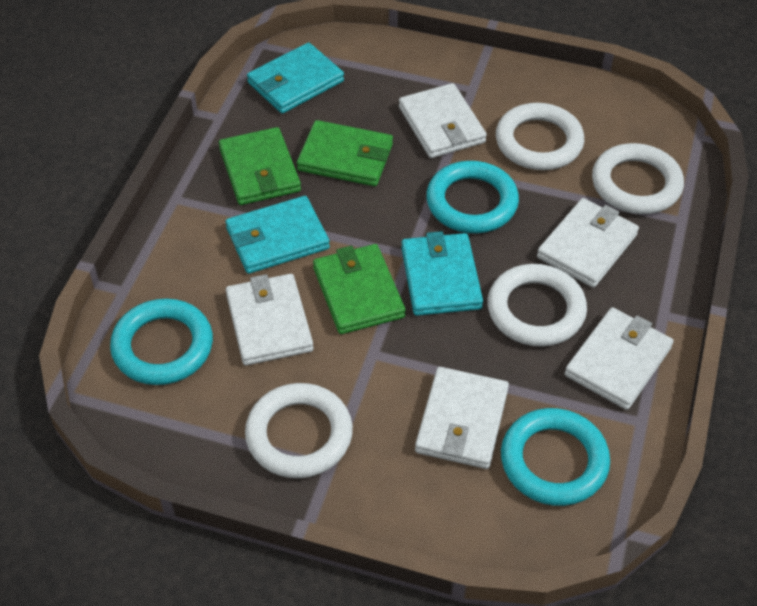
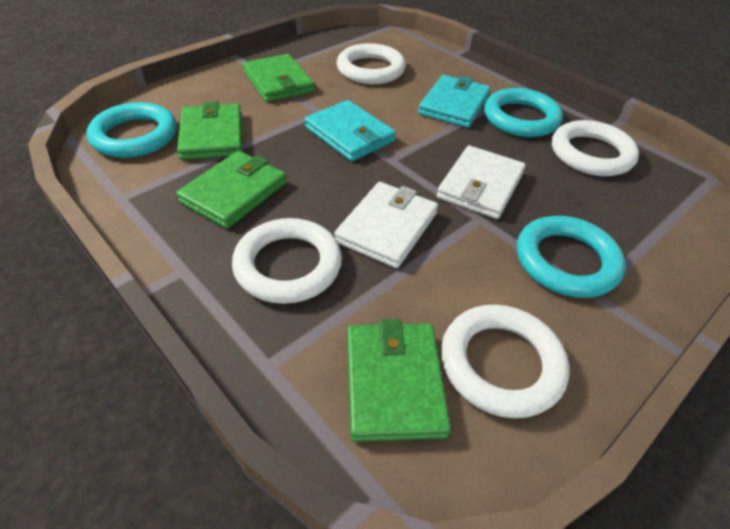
green wallet: [219,127,301,205] [297,120,393,186] [313,244,406,334] = 3 -> [176,151,286,229] [177,102,243,160] [243,54,314,102] [347,319,451,442] = 4
turquoise wallet: [226,196,330,274] [247,42,344,114] [401,231,483,316] = 3 -> [305,100,396,161] [418,75,491,128] = 2
white wallet: [226,274,313,365] [399,83,487,158] [415,367,509,469] [537,198,639,288] [565,307,674,410] = 5 -> [334,182,438,268] [437,145,526,219] = 2

